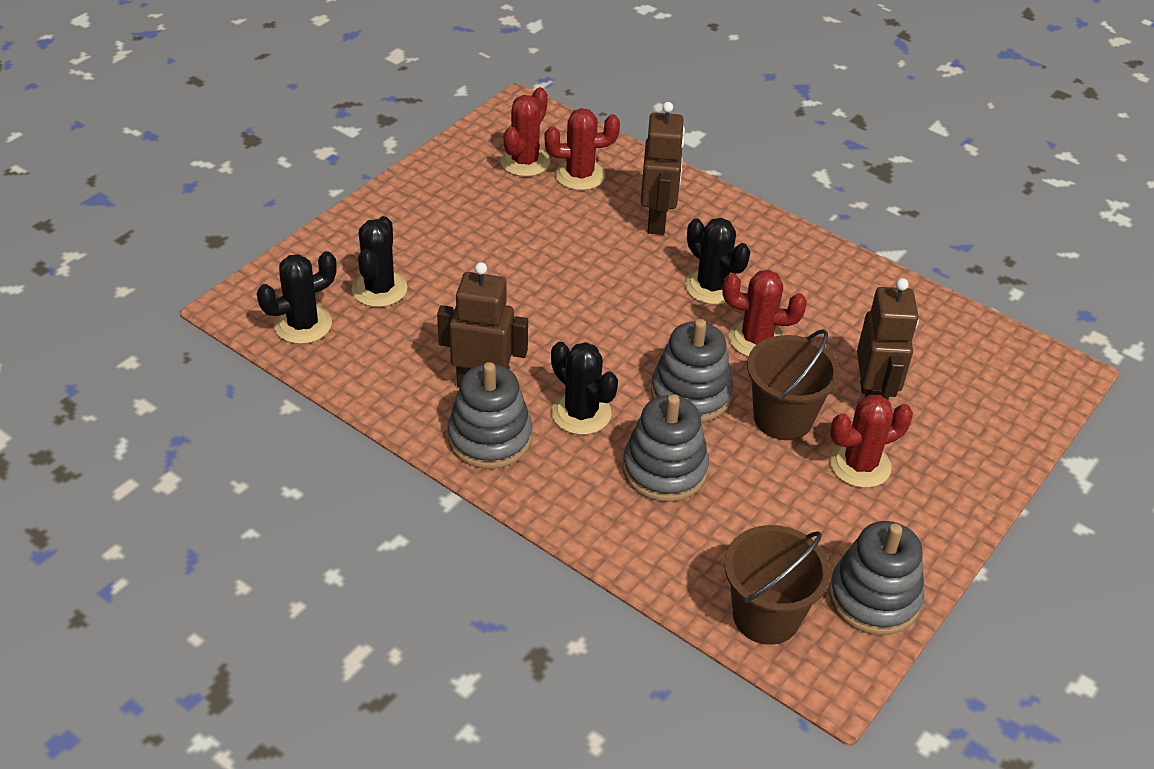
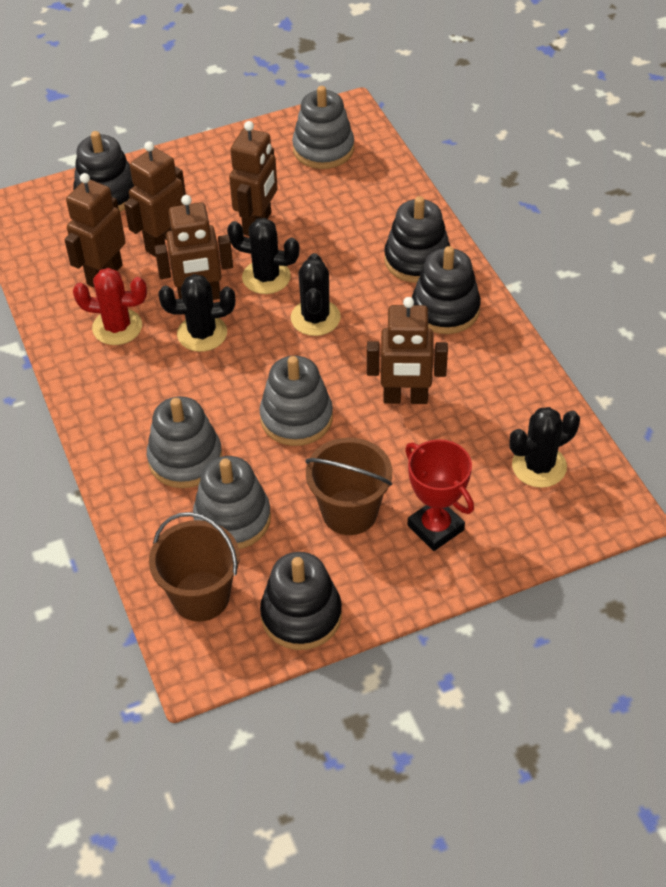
black stacking toy: none = 0 -> [73,131,135,212] [260,552,342,650] [384,196,450,283] [412,246,481,334] = 4
brown robot: [437,262,528,388] [641,102,685,235] [857,278,919,400] = 3 -> [64,173,126,288] [124,141,186,257] [155,195,233,300] [229,121,278,236] [367,297,448,404] = 5
red cactus: [500,87,550,177] [544,108,620,190] [722,270,807,357] [830,395,913,488] = 4 -> [73,268,147,345] = 1
red trophy: none = 0 -> [405,439,474,551] = 1

